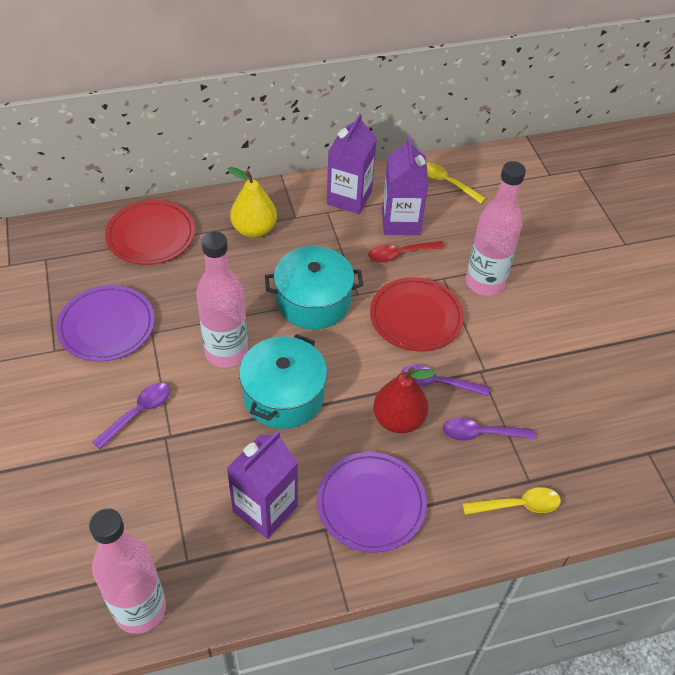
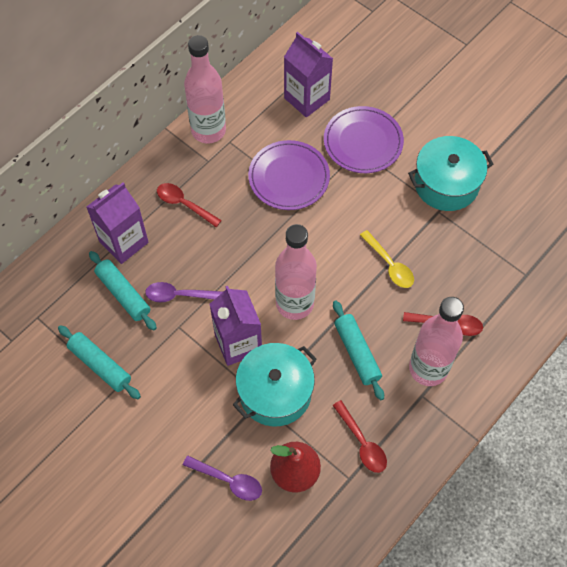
purple spoon: [93,383,170,449] [401,365,490,396] [443,418,535,441] = 3 -> [145,282,223,302] [183,455,262,501] = 2
red plate: [105,200,195,265] [370,277,464,352] = 2 -> none = 0
red spoon: [368,241,445,263] = 1 -> [157,183,222,227] [332,400,387,473] [403,312,483,336] = 3
turquoise rolling pin: none = 0 -> [58,325,141,399] [89,251,157,331] [333,301,384,400] = 3
yellow pear: [228,167,277,238] = 1 -> none = 0
yellow spoon: [426,163,486,203] [463,487,561,515] = 2 -> [360,230,414,288] = 1

